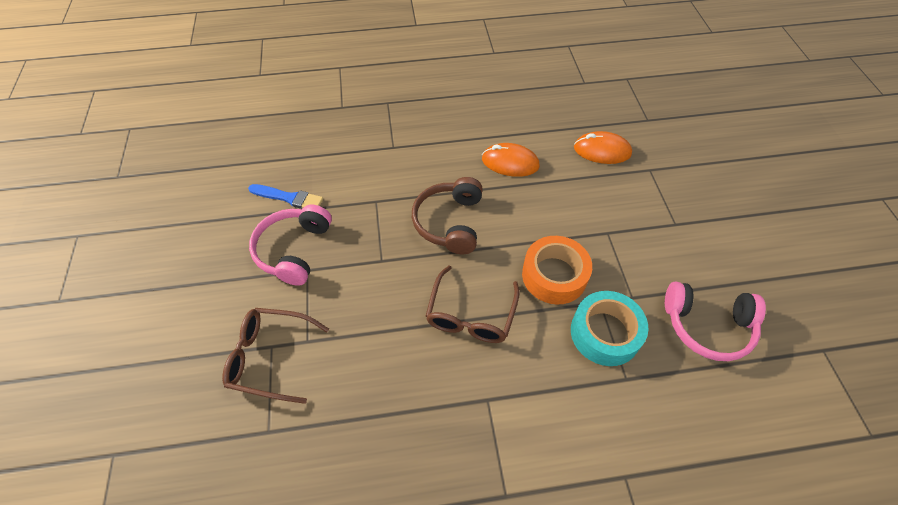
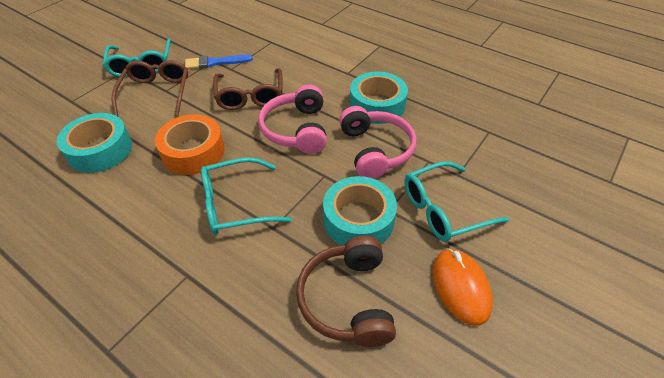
orange mouse: [482,143,540,177] [574,131,632,164] = 2 -> [432,248,493,326] = 1
turquoise glasses: none = 0 -> [103,38,171,77] [201,157,292,234] [404,161,509,242] = 3
turquoise tape: [571,291,648,366] = 1 -> [57,113,132,173] [323,176,397,245] [350,72,408,124] = 3

